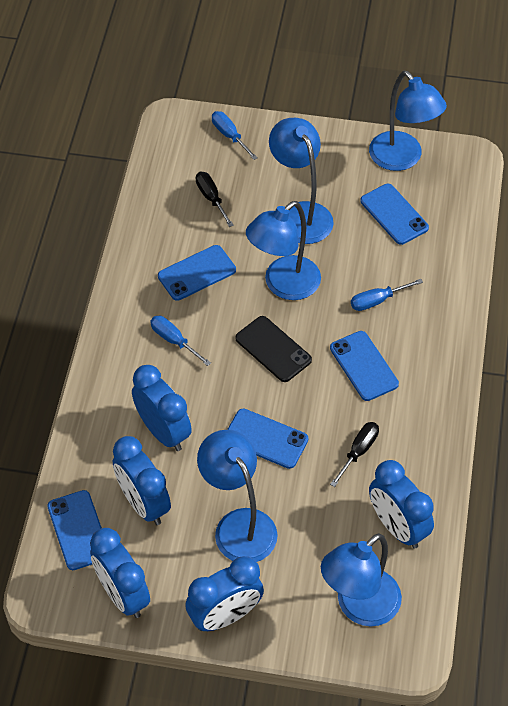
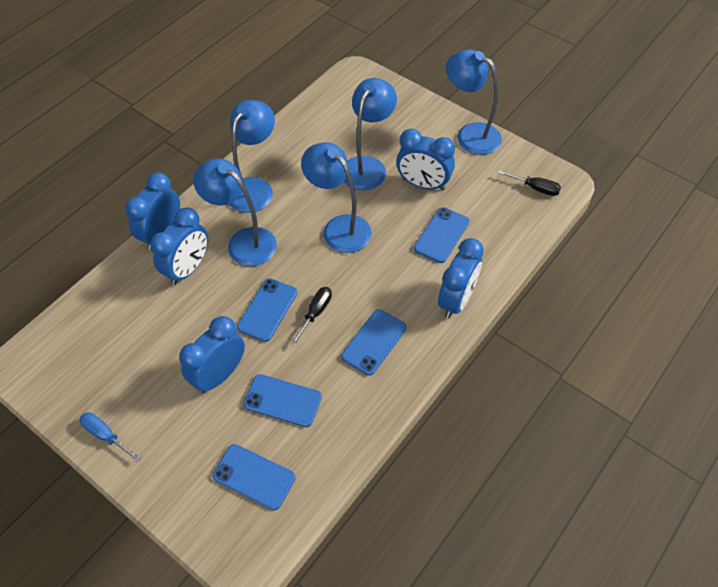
black phone: [235,316,312,382] = 1 -> none = 0
blue screwdriver: [150,316,211,366] [212,111,258,160] [351,279,423,311] = 3 -> [79,412,141,462] = 1

